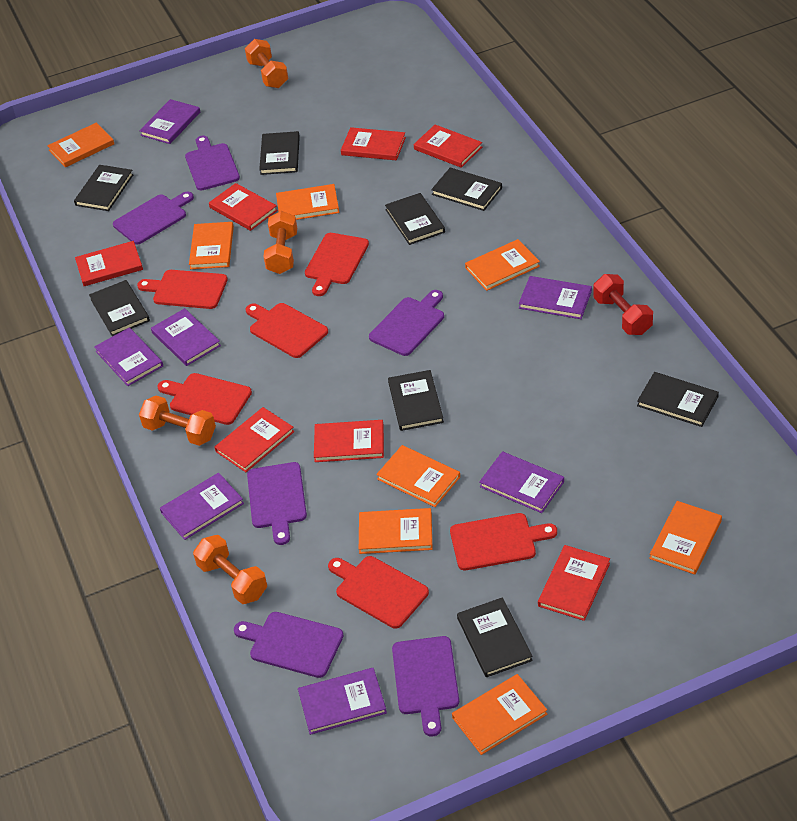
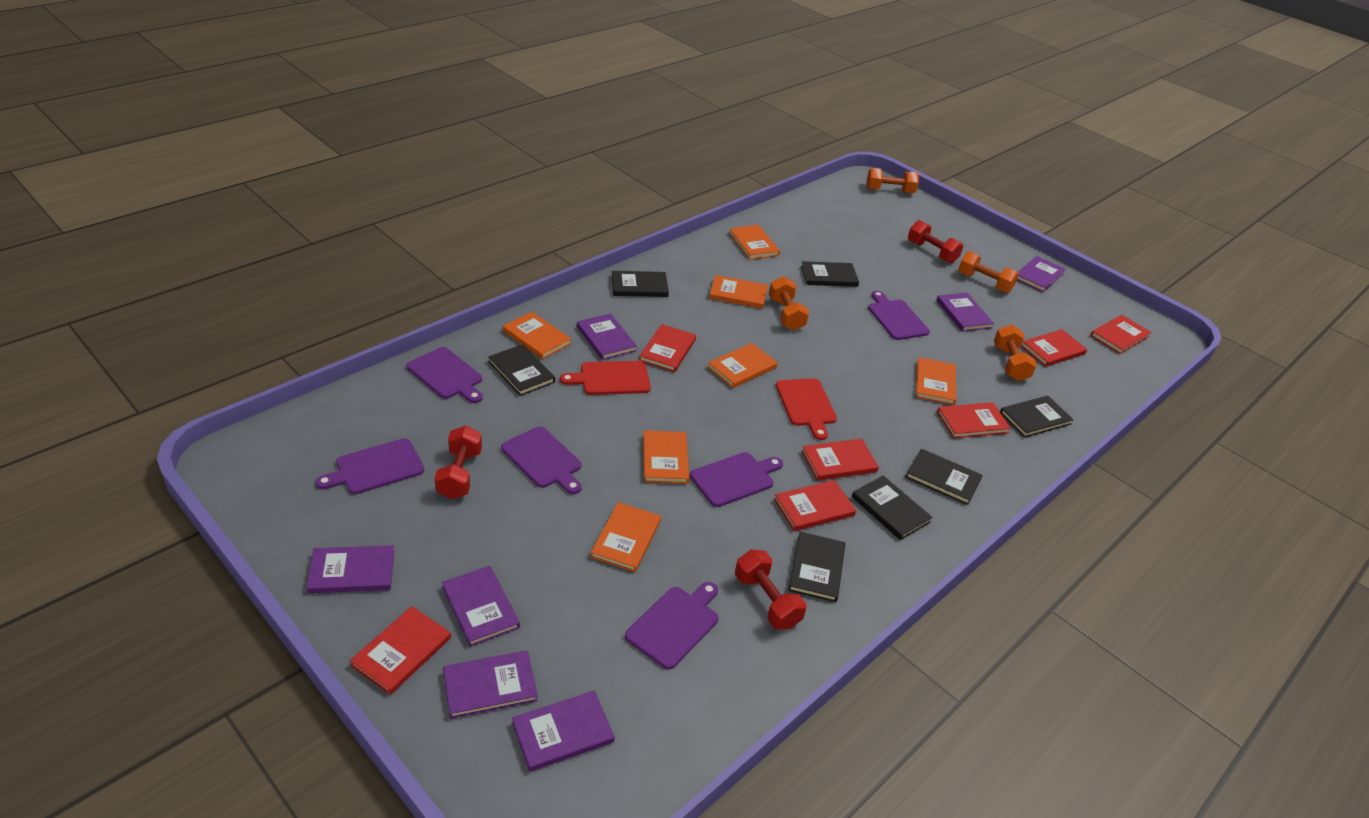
black book: [74,165,134,211] [89,280,150,336] [259,131,300,175] [385,193,445,245] [388,370,444,431] [431,168,502,211] [457,597,533,677] [637,372,719,427] = 8 -> [488,344,555,396] [611,271,669,297] [788,532,845,602] [801,261,859,287] [852,476,933,540] [906,449,983,505] [1000,396,1073,438] = 7
orange book: [47,123,114,168] [189,222,234,269] [276,184,339,220] [359,508,432,554] [376,445,460,507] [452,674,547,755] [465,239,540,291] [649,501,722,575] = 8 -> [503,312,571,359] [591,502,661,572] [643,430,689,484] [708,343,777,388] [709,275,768,309] [729,225,780,260] [916,357,956,405] = 7
red cutting board: [137,270,228,309] [158,373,252,425] [245,303,328,358] [305,233,369,296] [328,556,429,629] [450,513,557,570] = 6 -> [560,361,651,395] [776,378,837,440] = 2
red dumbbell: [593,274,653,335] = 1 -> [434,425,482,499] [735,549,807,630] [908,220,963,263] = 3

